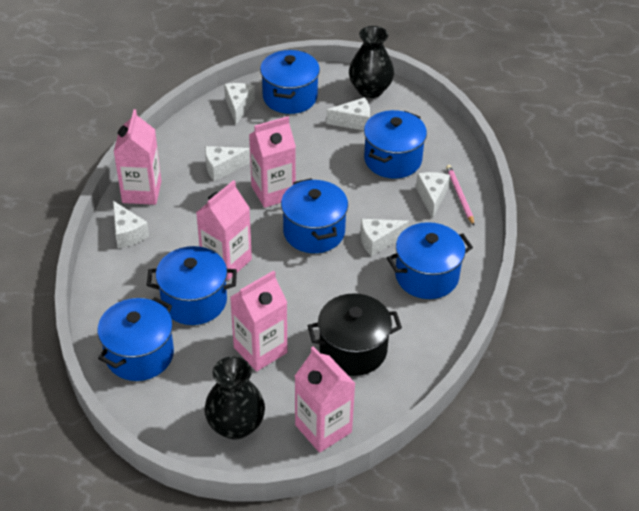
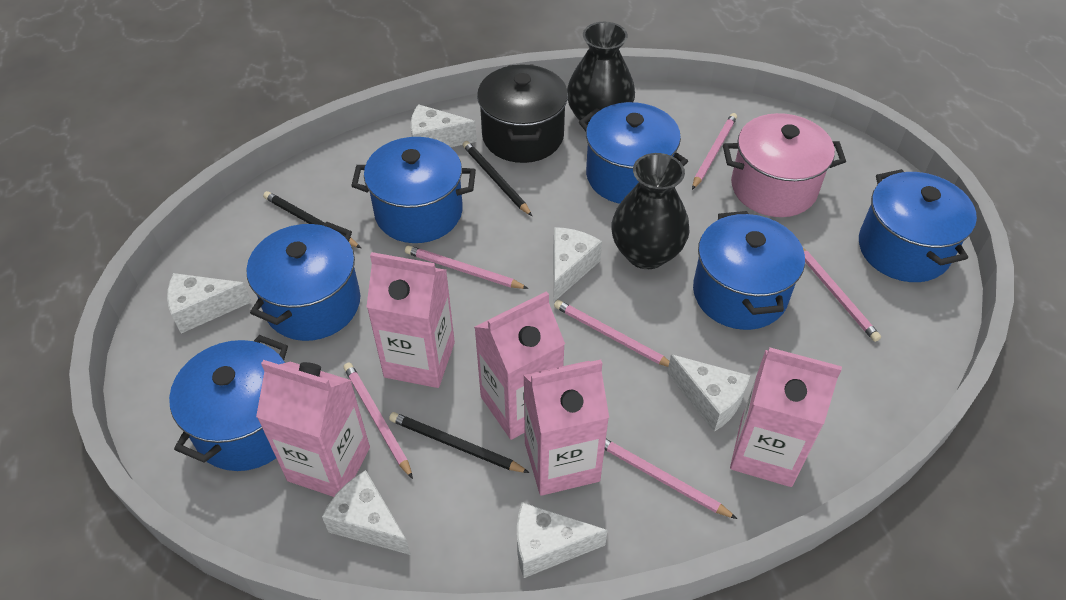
black pencil: none = 0 -> [263,191,361,248] [389,412,530,473] [463,141,532,216] = 3
pink pencil: [446,165,474,225] = 1 -> [343,362,413,479] [405,245,528,289] [554,300,670,367] [604,439,737,519] [692,113,737,190] [803,248,881,342] = 6
pink pot: none = 0 -> [723,113,846,217] = 1

